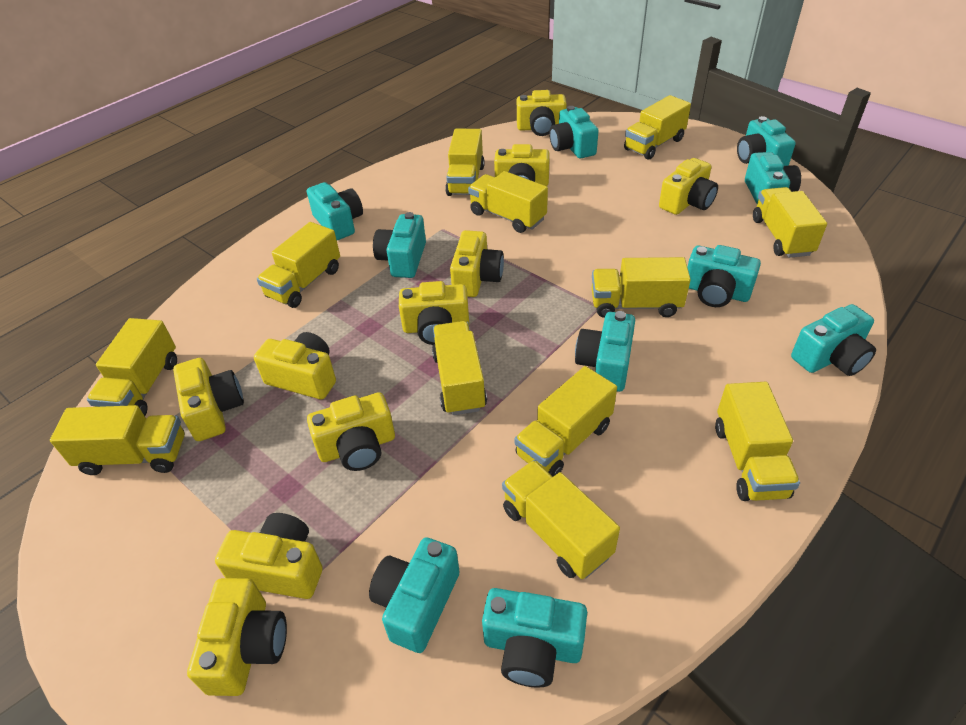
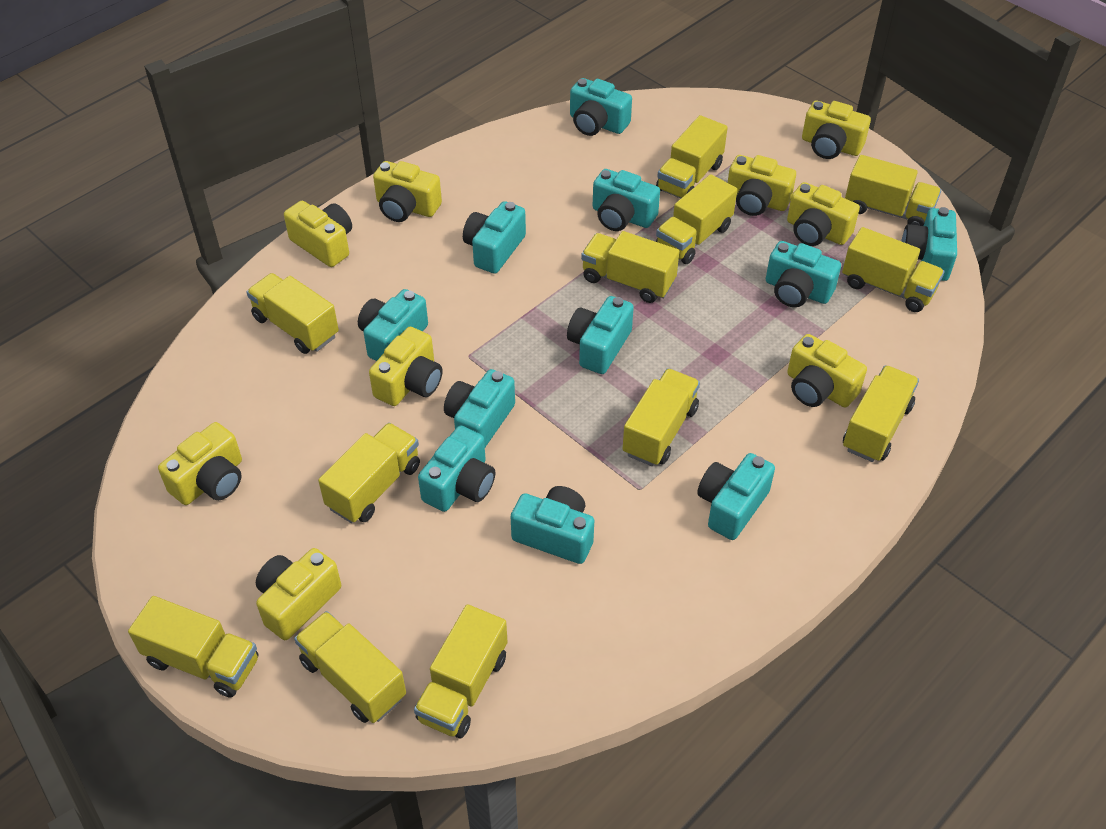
turquoise camera: [307,182,363,240] [369,537,460,653] [373,212,426,278] [482,588,587,688] [549,106,599,158] [575,311,635,392] [688,245,761,307] [737,116,796,166] [745,152,801,204] [791,304,876,376] = 10 -> [358,289,428,361] [418,425,496,512] [444,369,515,447] [463,201,526,274] [511,486,594,564] [567,296,634,374] [570,78,632,136] [593,169,660,231] [697,453,775,540] [766,241,841,307] [902,207,957,281] = 11
yellow camera: [173,358,244,441] [187,578,287,696] [215,513,323,599] [254,332,336,399] [307,392,395,471] [399,281,469,345] [450,230,504,297] [494,144,550,186] [517,90,567,136] [659,158,718,215] = 10 -> [158,422,242,505] [256,548,341,640] [284,201,352,267] [369,327,442,406] [373,161,442,222] [728,155,796,216] [787,182,860,246] [787,334,867,408] [802,101,871,159] = 9

